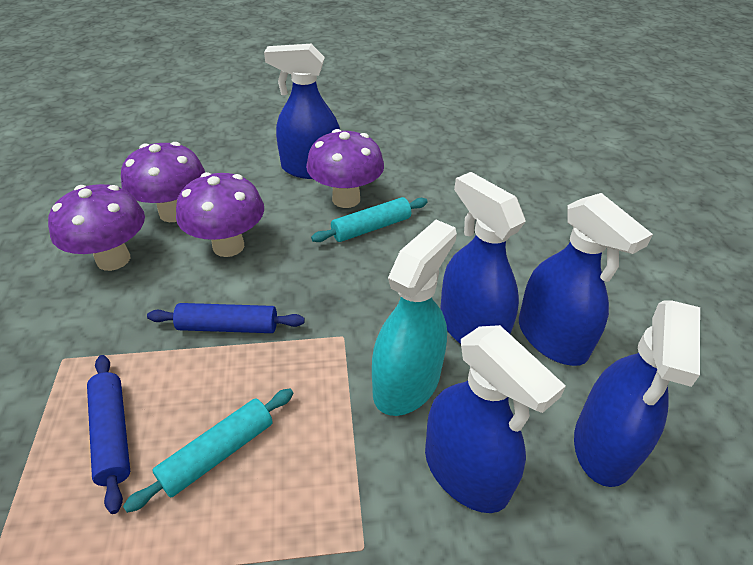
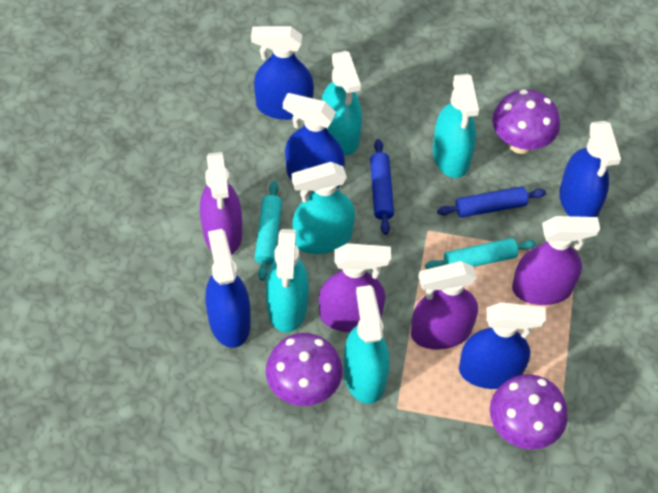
purple mushroom: [48,184,145,271] [121,142,205,222] [176,172,264,257] [306,129,384,208] = 4 -> [266,333,342,406] [490,374,568,449] [492,89,560,154] = 3
purple spray bottle: none = 0 -> [200,152,242,255] [319,243,391,332] [411,261,478,349] [512,216,600,305] = 4
turquoise spray bottle: [372,220,457,416] = 1 -> [266,229,309,333] [291,162,355,254] [321,51,362,155] [344,285,389,404] [433,74,479,178] = 5

